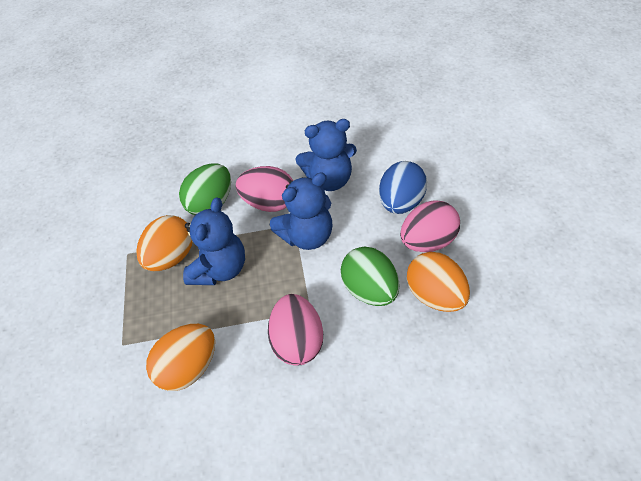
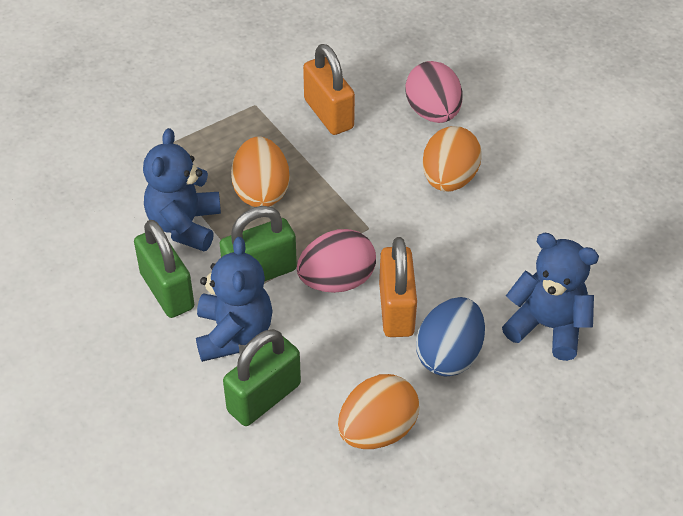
green egg: [179,164,231,215] [341,247,399,306] = 2 -> none = 0
green padlock: none = 0 -> [134,220,194,318] [219,206,297,282] [223,329,301,426] = 3
orange padlock: none = 0 -> [303,44,355,135] [379,237,417,337] = 2
pink egg: [236,166,293,212] [268,294,323,366] [400,201,460,252] = 3 -> [297,229,376,293] [405,61,462,123] = 2

